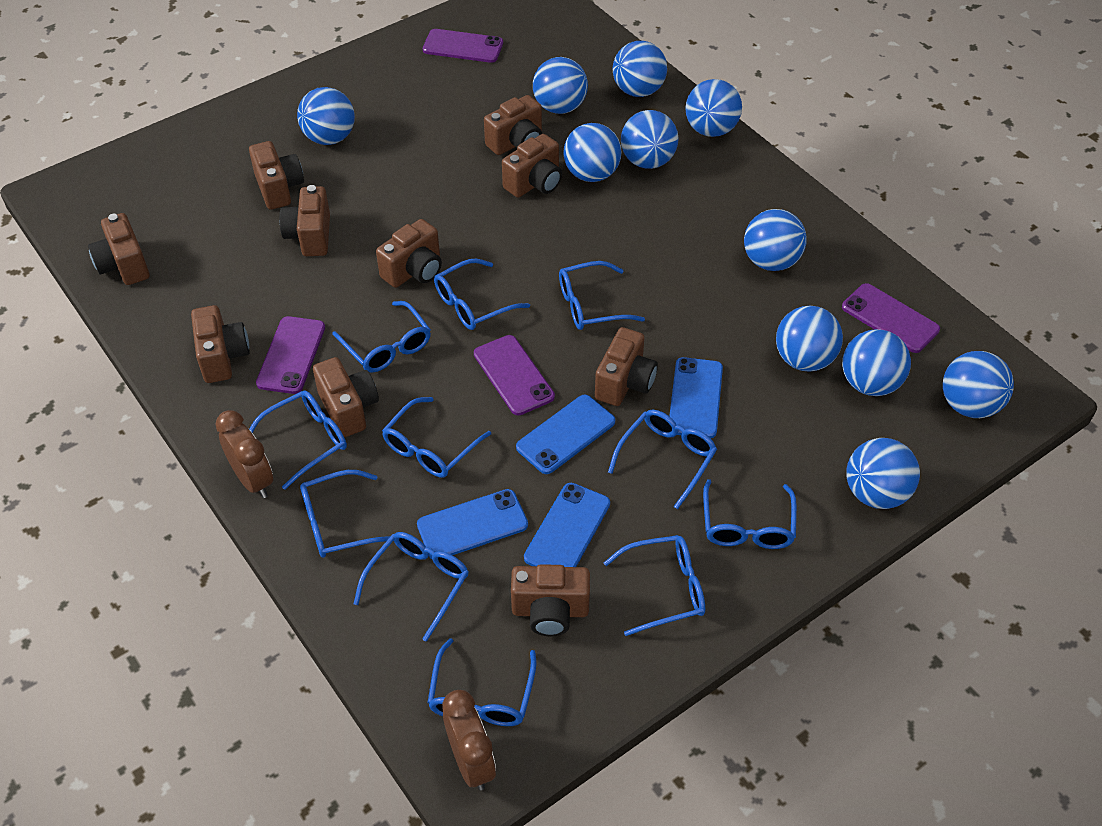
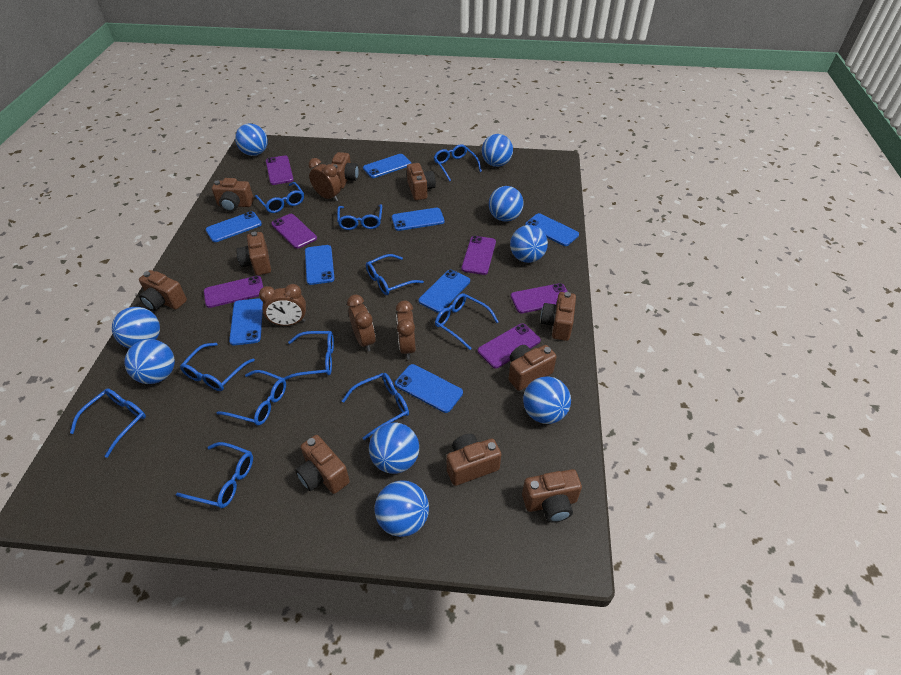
blue ball: [297,87,355,145] [533,57,588,114] [563,123,622,182] [613,41,667,97] [621,110,679,169] [685,79,742,137] [744,209,807,271] [776,306,843,372] [842,329,911,396] [846,438,920,509] [943,351,1014,418] = 11 -> [112,307,160,348] [125,339,175,384] [235,124,268,156] [369,422,419,474] [375,481,429,537] [482,134,513,167] [489,186,524,222] [510,225,548,263] [523,376,571,424] = 9
blue phone: [417,489,528,559] [516,395,615,474] [524,483,610,567] [669,357,723,438] = 4 -> [206,211,262,242] [229,298,263,345] [305,245,335,285] [363,154,411,178] [392,208,445,231] [395,364,463,413] [418,270,470,313] [525,213,579,246] = 8
brown clock: [215,410,273,498] [442,690,496,790] = 2 -> [259,284,306,326] [309,158,341,201] [347,294,376,352] [396,301,416,359] = 4
purple phone: [256,316,325,394] [423,29,503,63] [474,335,555,415] [842,283,940,353] = 4 -> [204,276,263,308] [266,155,294,185] [271,214,317,249] [461,236,496,275] [478,323,541,368] [510,283,568,313] = 6

